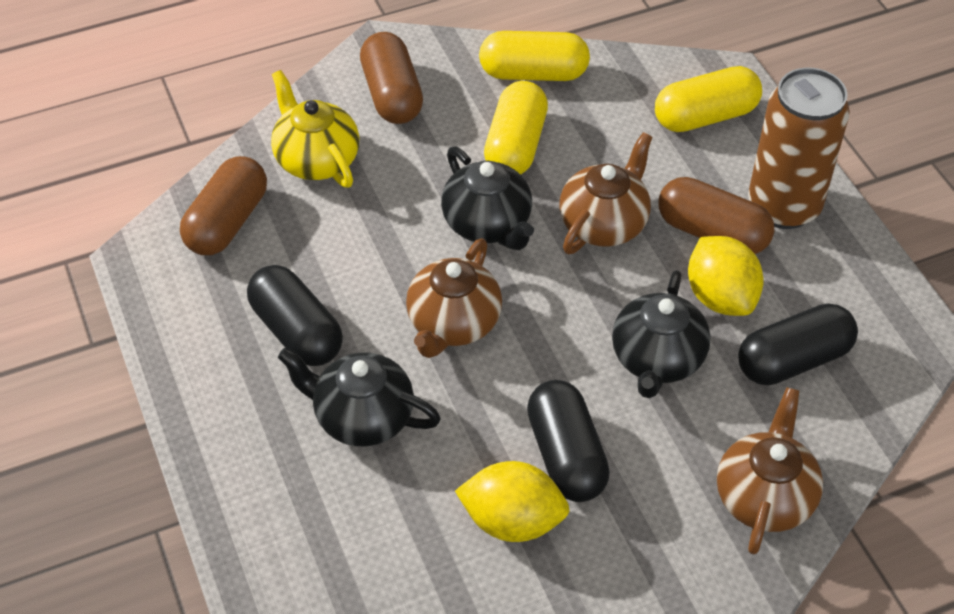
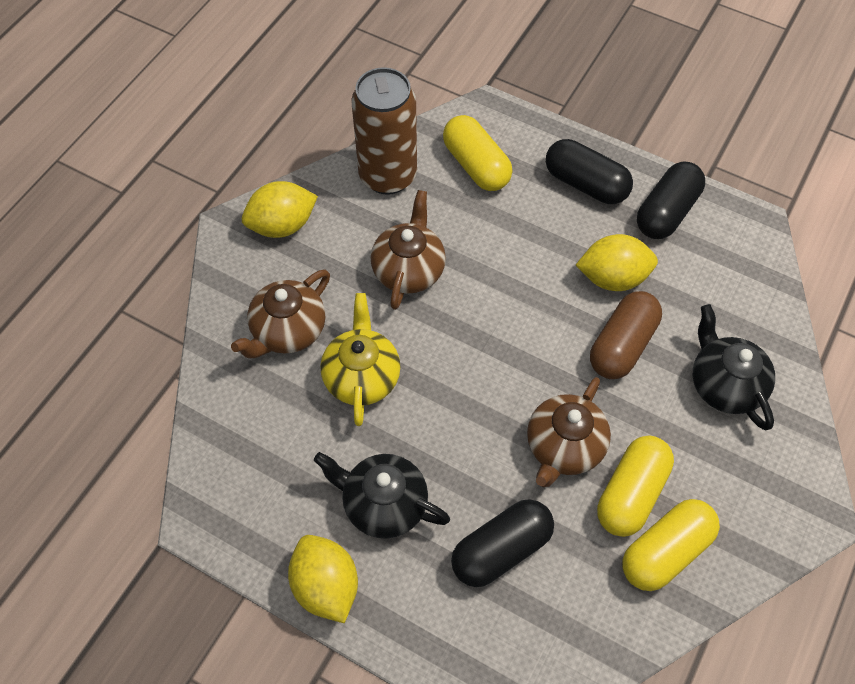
black teapot: [278,348,441,446] [441,147,534,250] [612,270,711,398] = 3 -> [314,452,450,538] [693,304,775,430] = 2
brown capsule: [180,156,267,255] [360,32,423,124] [658,177,774,254] = 3 -> [590,291,662,379] = 1
yellow lemon: [455,461,569,542] [688,236,764,316] = 2 -> [242,181,318,238] [288,535,358,623] [576,234,658,291] = 3

